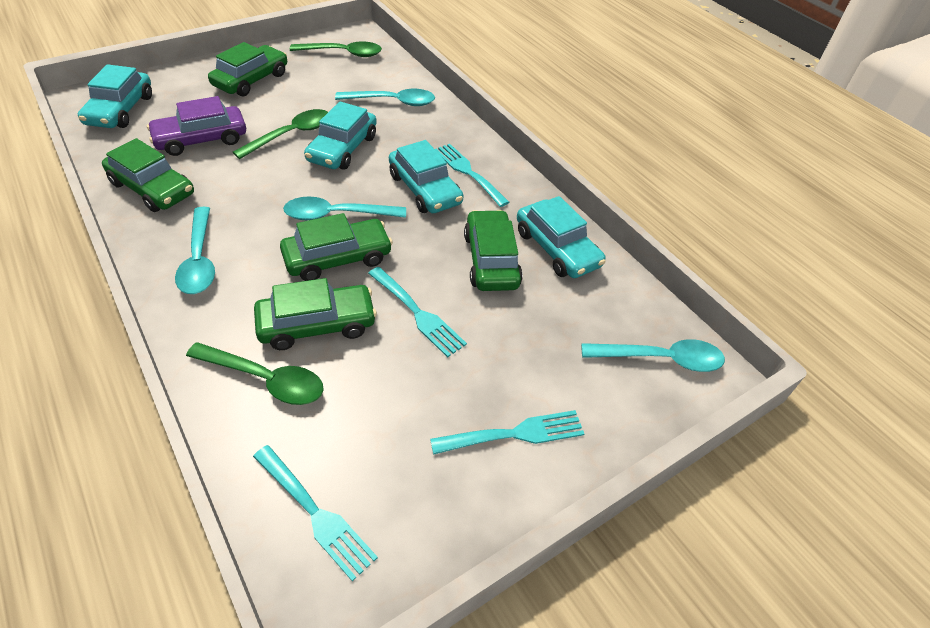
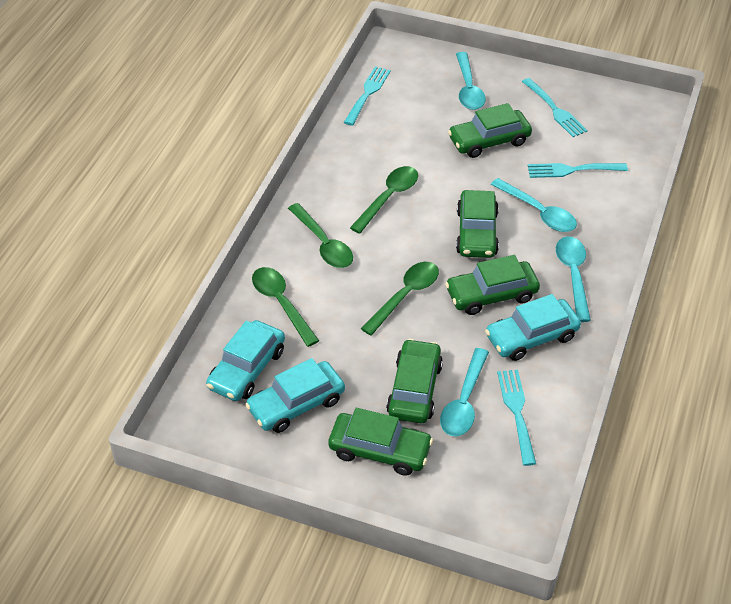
green spoon: [186,342,324,405] [233,109,328,159] [290,41,382,57] = 3 -> [252,267,319,347] [288,203,353,268] [350,166,418,234] [361,262,439,335] = 4
purple car: [147,96,246,156] = 1 -> none = 0
turquoise car: [78,64,152,128] [304,101,377,170] [389,140,463,213] [517,196,606,278] = 4 -> [206,320,285,401] [245,358,345,433] [485,294,581,361] = 3

